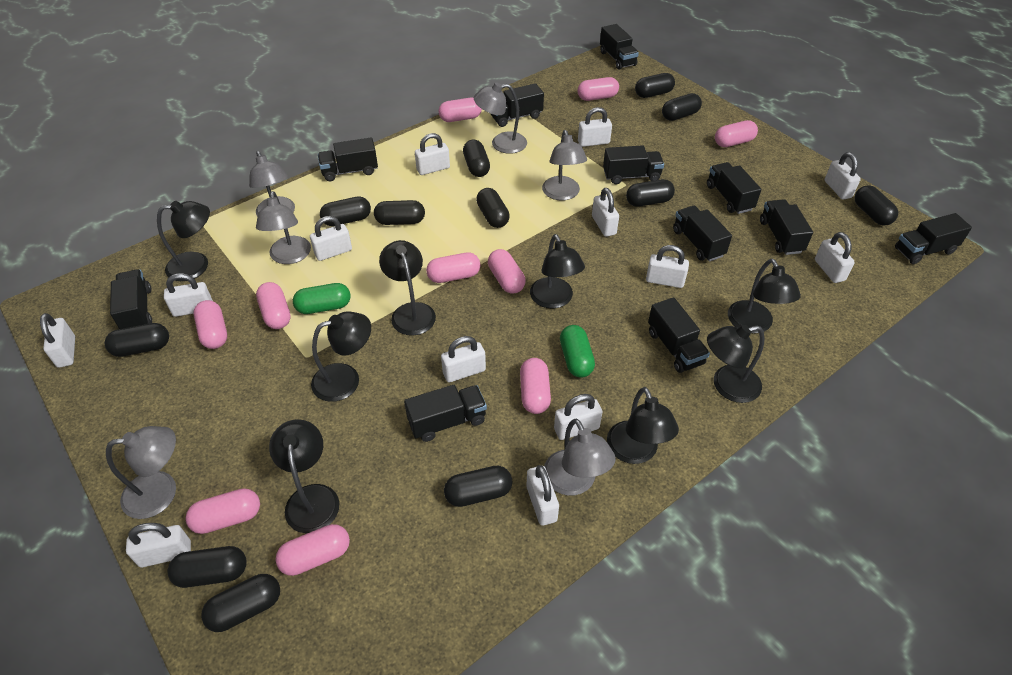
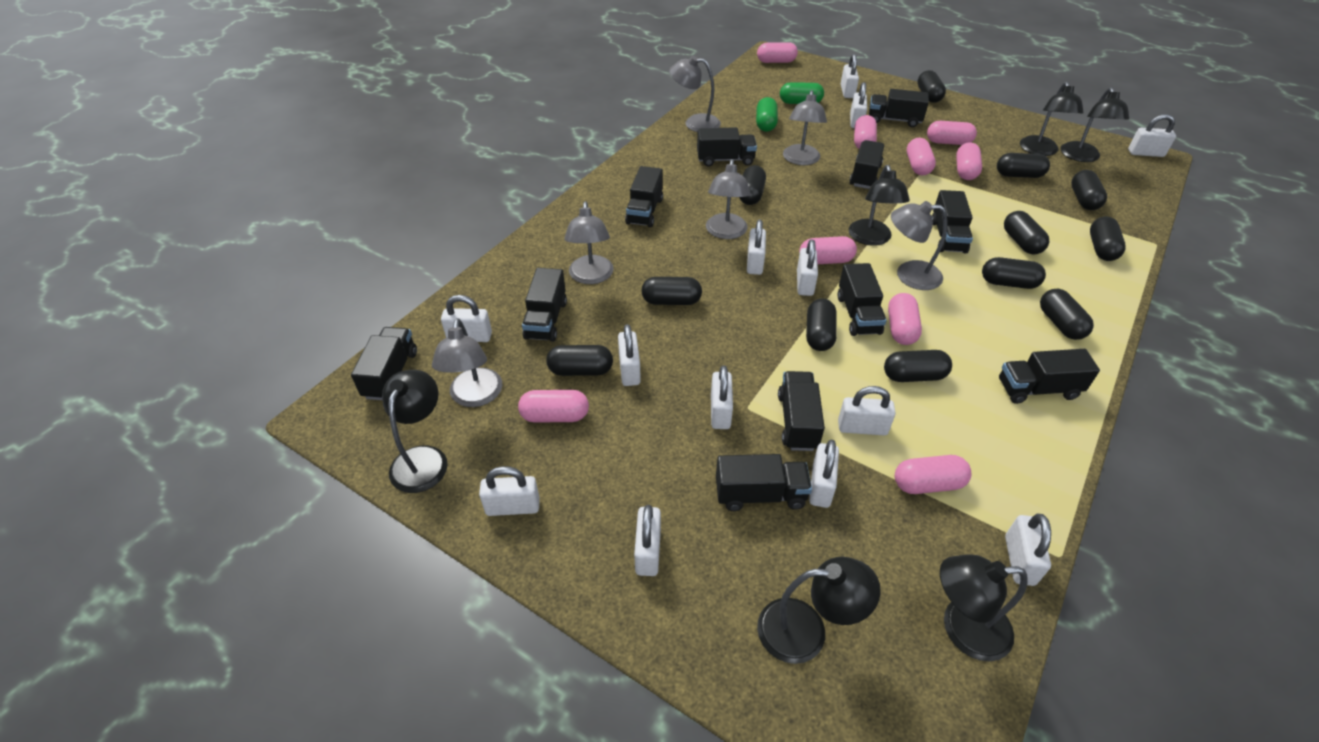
black lamp: [157,201,210,281] [269,419,339,533] [311,311,371,402] [379,240,436,336] [530,234,585,308] [607,387,679,464] [707,325,765,403] [728,258,801,334] = 8 -> [382,370,448,493] [757,557,881,664] [849,165,910,246] [940,554,1028,661] [1020,82,1084,156] [1060,87,1129,162] = 6
pink capsule: [185,488,260,534] [193,300,227,349] [256,282,291,329] [275,524,350,576] [426,252,480,283] [438,98,482,122] [488,249,526,294] [520,358,551,414] [578,77,619,101] [715,120,758,147] = 10 -> [518,390,589,423] [757,42,798,63] [799,236,857,264] [854,115,877,149] [888,293,922,345] [895,455,971,494] [907,138,936,175] [927,121,977,145] [956,142,982,180] = 9

